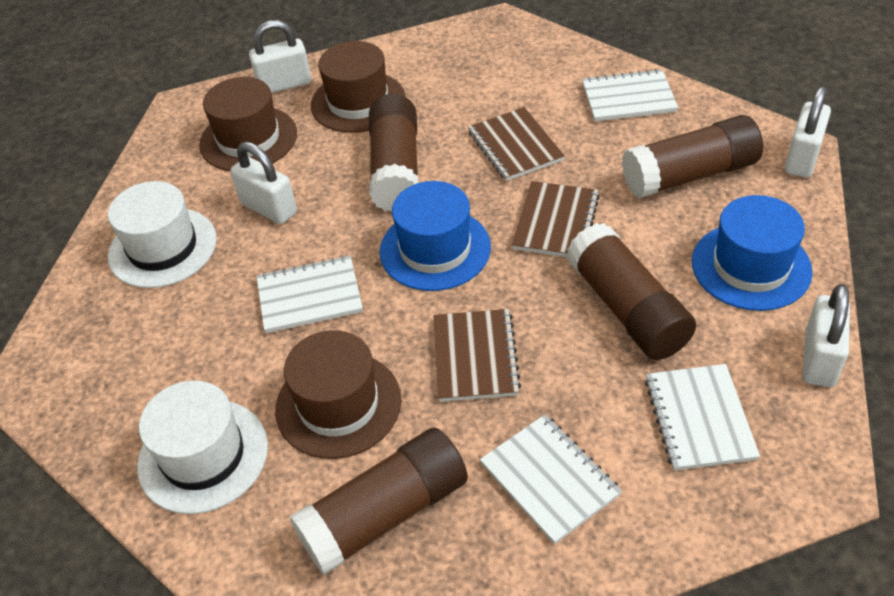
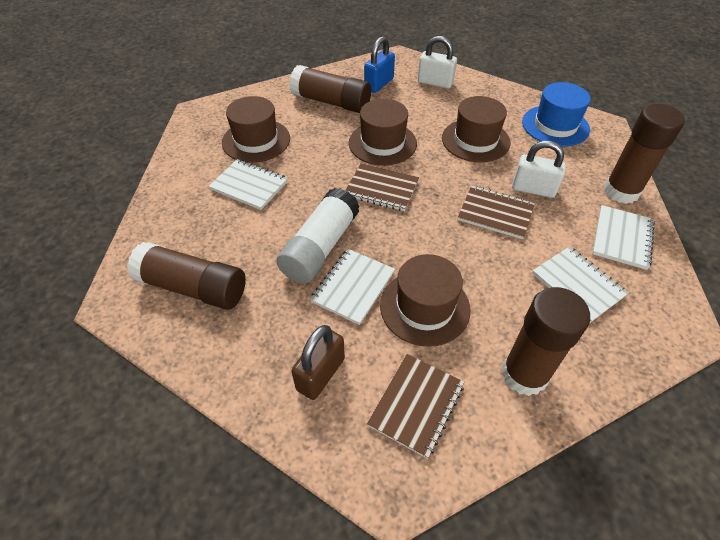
blue hat: [380,181,491,291] [692,195,813,311] = 2 -> [522,82,591,147] = 1
blue padlock: none = 0 -> [364,36,395,93] = 1
brown hat: [199,77,297,171] [275,330,401,459] [311,41,405,133] = 3 -> [222,96,290,163] [349,99,417,166] [380,254,471,347] [442,96,510,162] = 4
brown padlock: none = 0 -> [291,325,345,400] = 1
white glue stick: none = 0 -> [276,188,360,284] = 1
white hat: [108,181,217,288] [137,380,268,514] = 2 -> none = 0
white padlock: [230,142,297,224] [249,20,311,93] [785,86,831,178] [803,284,850,387] = 4 -> [418,36,457,89] [512,141,566,198] = 2

